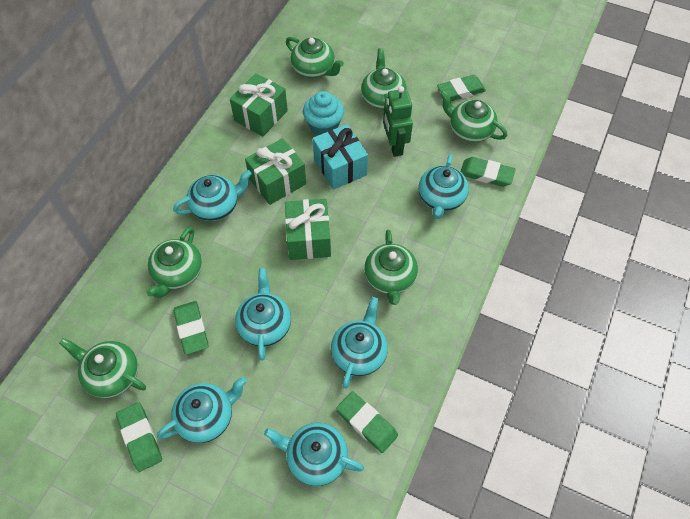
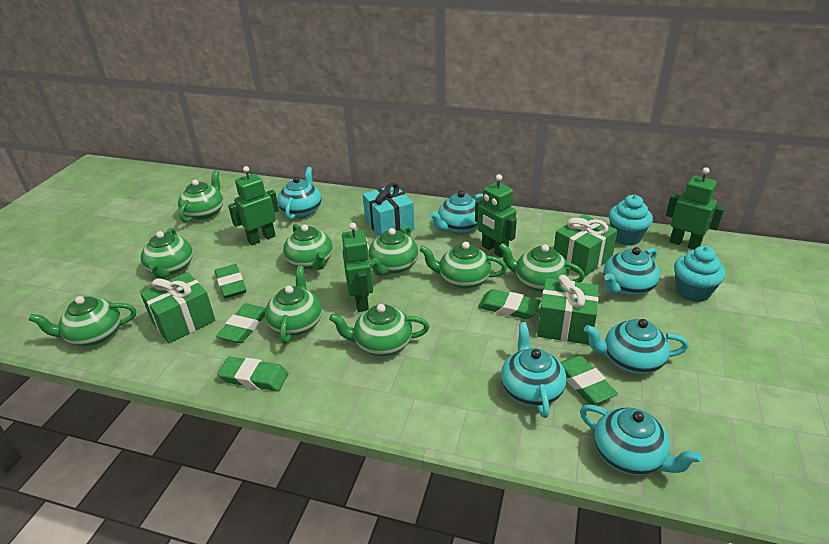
green robot: [383,86,413,157] = 1 -> [228,166,279,245] [342,223,373,312] [475,174,517,258] [666,167,725,250] = 4
green teapot: [59,338,146,398] [147,227,202,298] [286,37,344,78] [361,48,406,109] [364,230,418,305] [440,90,507,142] = 6 -> [29,296,136,346] [141,228,193,279] [178,170,223,222] [265,266,322,344] [283,224,333,270] [329,304,429,356] [368,226,418,276] [420,242,507,289] [499,243,585,292] = 9
turquoise cupcake: [303,91,344,136] = 1 -> [609,195,653,246] [674,246,726,302] = 2

